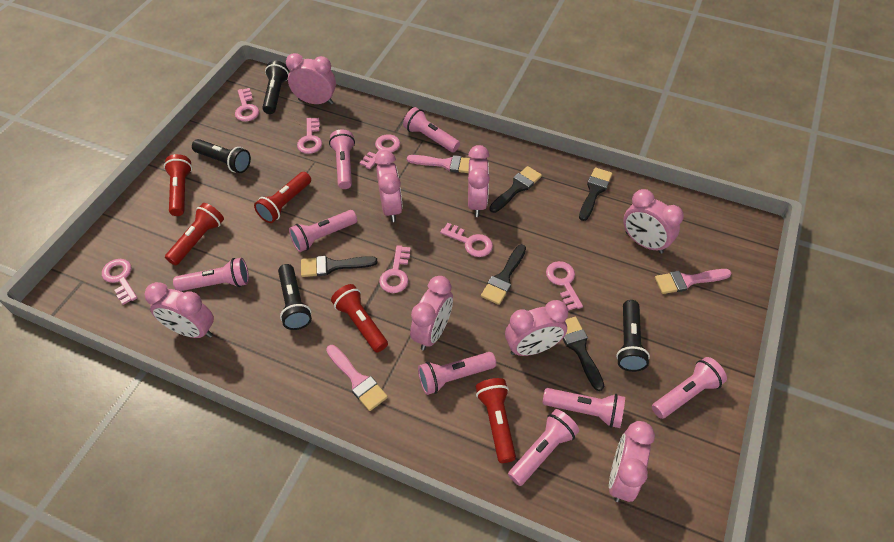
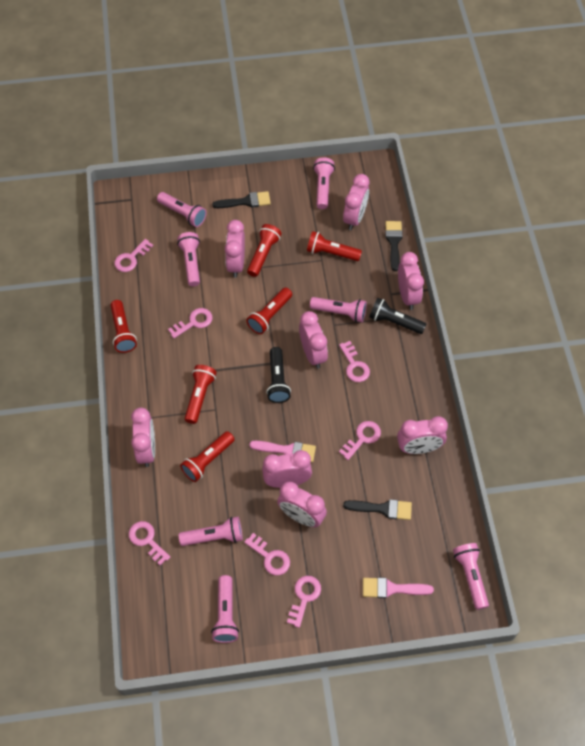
black brush: [301,256,378,277] [481,244,526,305] [489,166,542,213] [563,317,604,391] [579,167,612,221] = 5 -> [212,191,271,208] [343,499,412,520] [385,221,403,271] = 3
black flashlight: [192,139,251,173] [262,61,289,114] [278,264,312,330] [616,300,650,372] = 4 -> [266,347,291,403] [369,298,426,334] = 2
pink brush: [326,345,388,411] [407,155,470,173] [655,269,732,294] = 3 -> [249,441,316,462] [363,577,434,598] = 2
pink flashlight: [173,258,249,291] [289,210,357,252] [329,129,355,189] [403,107,460,152] [418,352,496,395] [508,409,579,486] [543,388,625,428] [652,357,727,419] = 8 -> [157,192,207,227] [177,232,200,286] [179,517,243,546] [211,575,239,643] [310,297,367,322] [313,157,335,209] [453,543,489,610] = 7
red flashlight: [164,154,192,216] [165,203,224,266] [254,172,311,223] [331,284,388,352] [476,378,516,463] = 5 -> [110,300,137,353] [180,431,235,482] [185,365,217,424] [246,288,292,334] [247,224,282,277] [307,231,362,261] = 6

